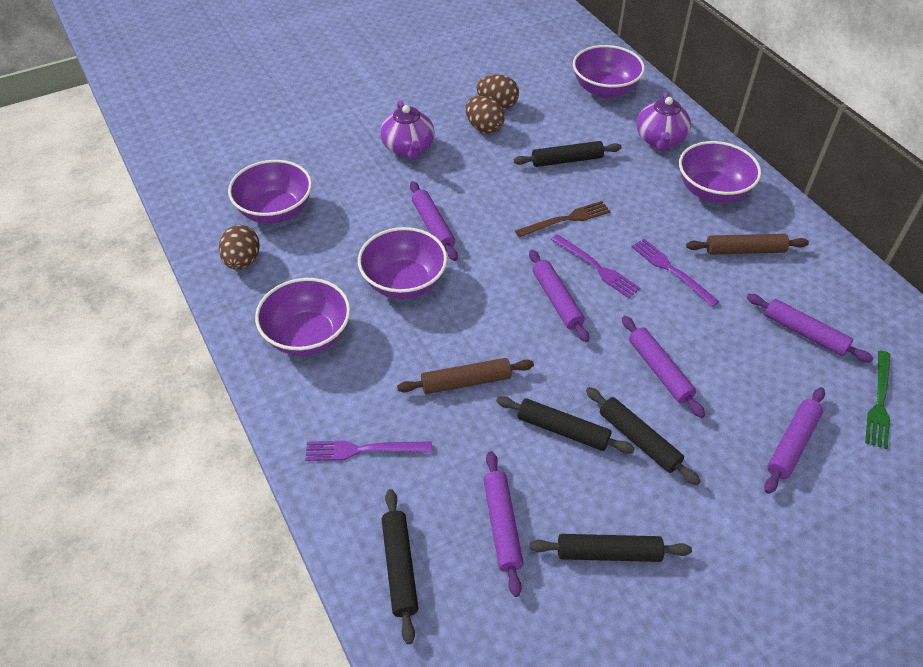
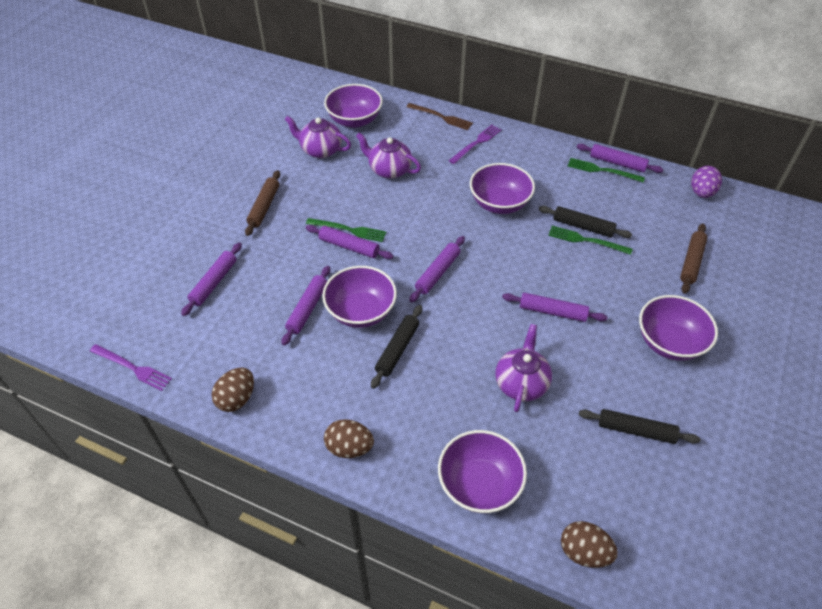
black rolling pin: [381,489,418,644] [496,396,635,454] [514,141,621,167] [530,534,692,562] [586,387,701,485] = 5 -> [371,305,422,389] [539,206,632,238] [579,409,701,444] = 3
green fork: [865,351,891,449] = 1 -> [306,218,386,242] [548,226,633,255] [568,158,645,182] = 3
purple egg: none = 0 -> [691,166,722,198] = 1
purple fork: [305,440,432,461] [551,234,640,298] [632,239,719,307] = 3 -> [90,344,172,391] [449,125,501,164] = 2
purple teapot: [380,100,435,160] [636,92,691,151] = 2 -> [284,116,351,158] [356,132,421,179] [495,324,552,412] = 3

